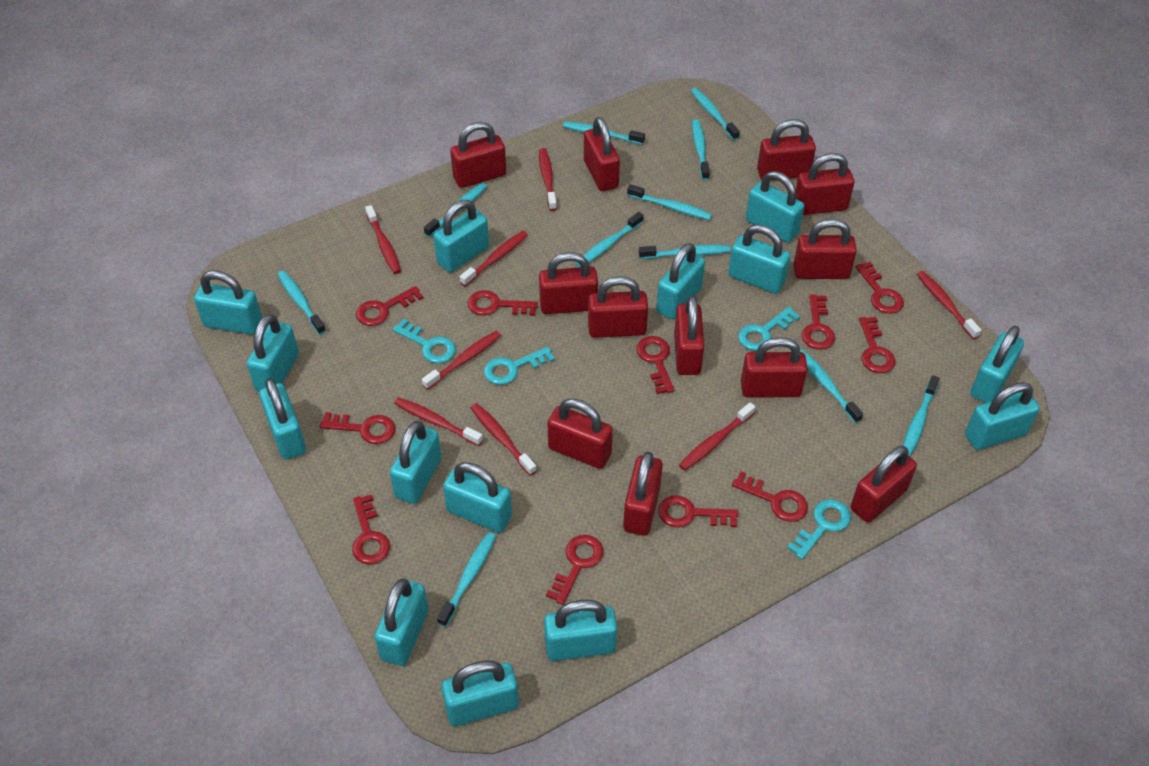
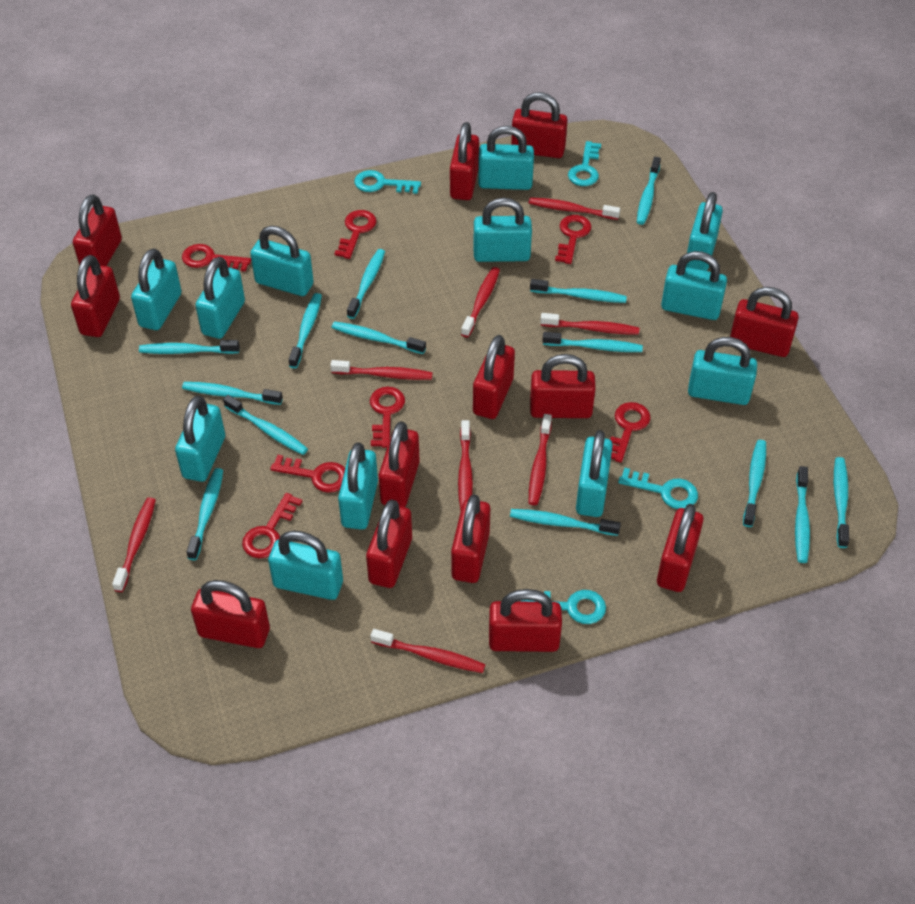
red key: [320,412,395,444] [352,494,390,565] [356,286,424,326] [467,290,538,316] [546,535,604,605] [636,336,674,394] [658,495,738,527] [732,471,808,522] [802,294,835,350] [855,262,904,314] [859,317,896,373] = 11 -> [182,244,251,272] [242,493,302,558] [270,455,345,493] [334,210,377,259] [370,387,405,448] [555,215,592,264] [610,402,651,463] = 7
red padlock: [450,122,506,188] [539,252,598,314] [548,399,613,469] [584,117,620,191] [588,276,648,338] [623,451,663,536] [674,295,704,375] [741,337,808,397] [757,119,816,180] [794,219,857,279] [796,153,854,215] [851,446,917,523] = 12 -> [71,255,120,337] [73,194,122,269] [191,580,270,648] [366,499,412,588] [379,421,420,507] [450,122,479,200] [451,494,490,583] [473,335,515,419] [489,589,562,652] [511,92,568,158] [530,354,596,418] [657,504,703,592] [730,287,799,357] = 13
turquoise padlock: [194,271,262,335] [247,314,299,391] [259,378,306,460] [374,578,429,666] [390,421,442,504] [433,200,489,272] [441,661,519,726] [443,462,512,533] [544,600,617,661] [656,243,705,319] [728,225,791,294] [746,171,804,242] [965,382,1040,450] [970,326,1024,403] = 14 -> [131,248,182,330] [175,396,225,482] [195,257,245,339] [250,226,313,296] [268,531,343,600] [338,442,378,530] [473,198,532,262] [478,126,534,190] [576,430,613,517] [661,251,727,320] [686,192,723,271] [688,337,757,405] = 12
turquoise toothbrush: [278,271,326,335] [424,183,487,237] [437,532,496,627] [563,122,645,145] [575,212,644,267] [627,184,712,220] [639,245,730,259] [691,88,740,140] [692,119,710,180] [800,350,863,423] [903,375,940,457] = 11 -> [139,340,240,354] [182,382,283,405] [186,468,223,560] [223,395,308,455] [288,293,322,368] [332,321,426,354] [347,249,385,319] [510,509,621,536] [530,279,627,303] [542,332,643,352] [637,157,661,225] [743,440,766,527] [795,466,810,563] [834,457,849,548] = 14

